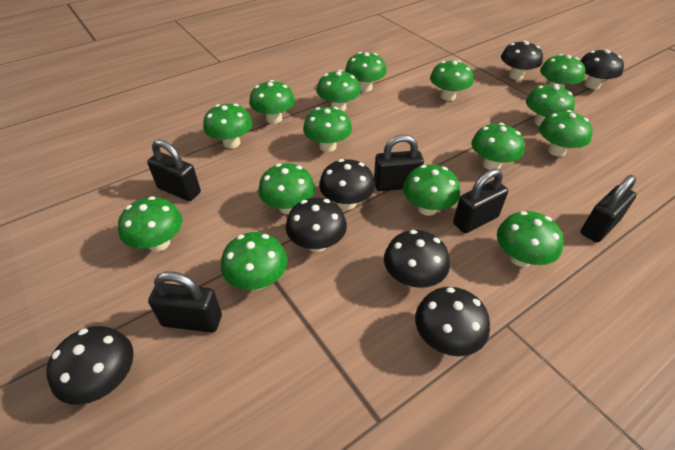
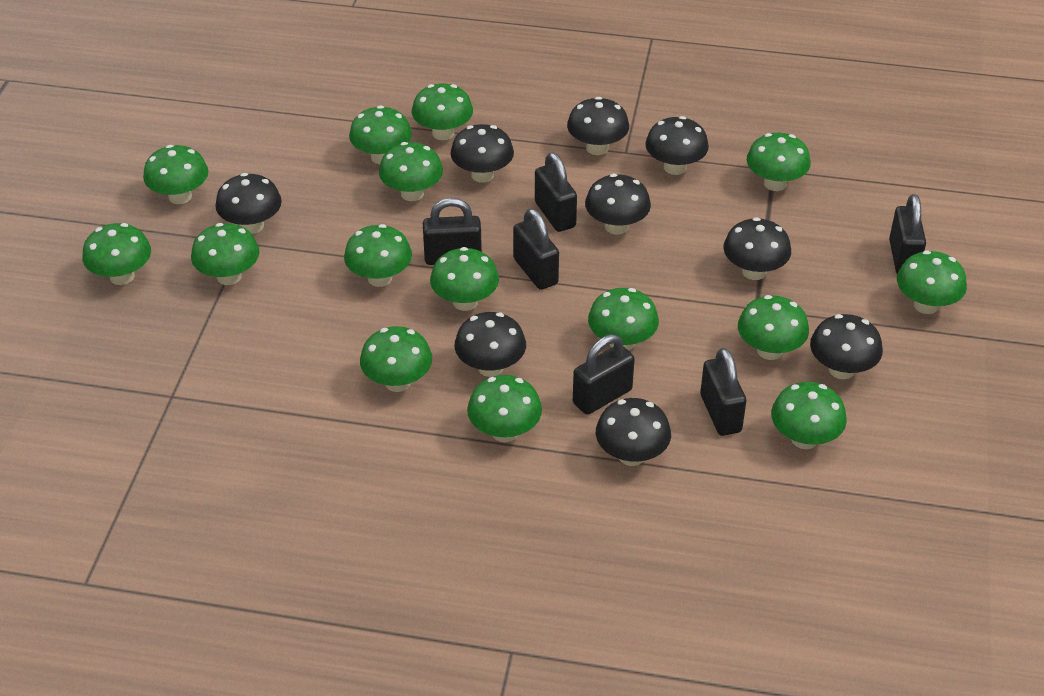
black mushroom: [47,326,134,405] [286,198,347,252] [319,159,375,210] [384,230,450,288] [415,287,490,356] [501,41,543,80] [581,49,624,89] = 7 -> [215,173,282,234] [450,124,514,183] [455,312,526,377] [567,97,629,155] [585,174,651,235] [596,398,671,466] [645,116,709,175] [723,217,791,280] [810,314,883,379] = 9
black padlock: [147,139,201,201] [148,271,222,333] [374,135,424,191] [453,169,508,233] [581,175,637,243] = 5 -> [423,198,482,265] [513,208,559,290] [535,152,577,232] [573,334,635,415] [700,348,746,436] [889,194,926,274] = 6

